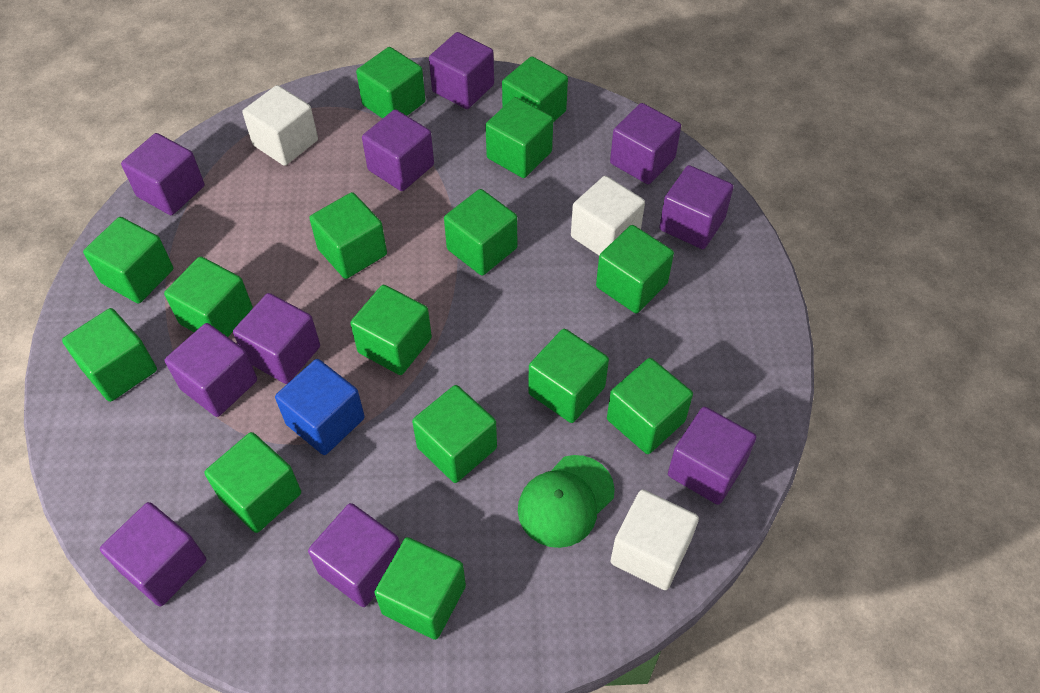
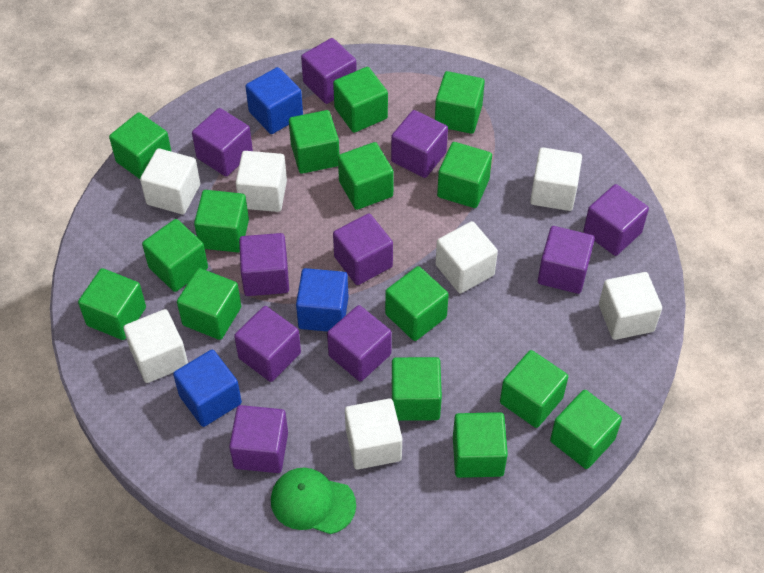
blue cube: [275,359,365,455] = 1 -> [173,350,242,427] [245,67,303,134] [296,268,348,332] = 3
white cube: [242,85,318,166] [571,176,645,255] [611,489,699,590] = 3 -> [123,309,188,383] [140,148,200,214] [235,151,287,212] [345,399,402,469] [435,221,498,293] [530,147,582,211] [599,272,662,340] = 7

